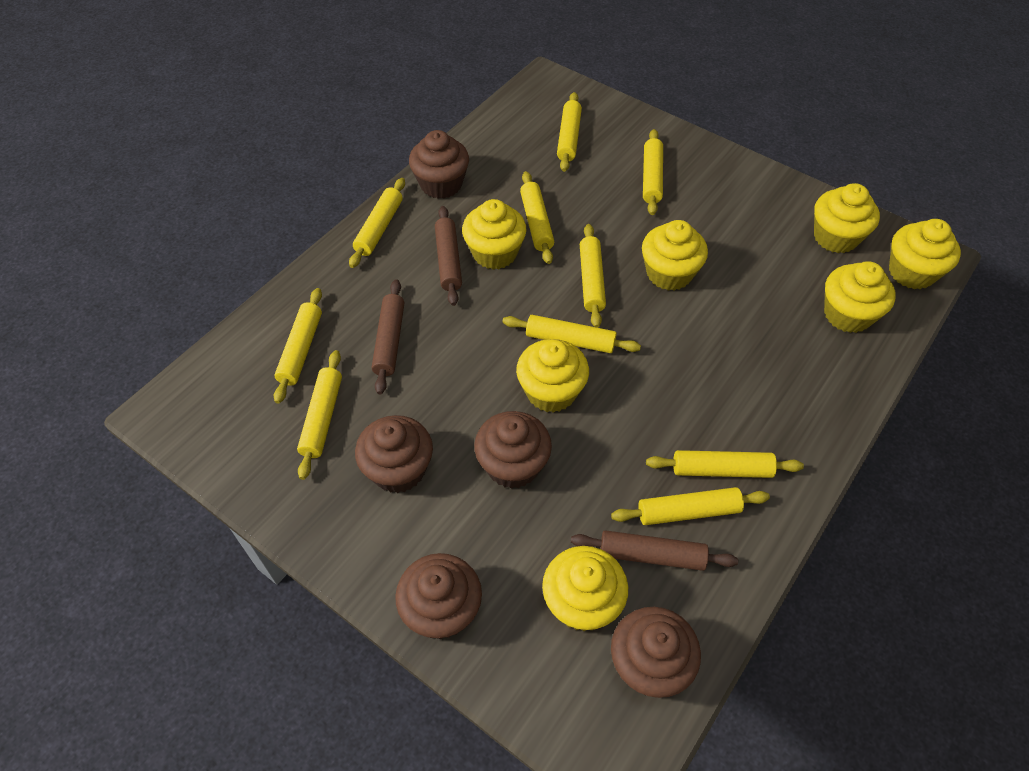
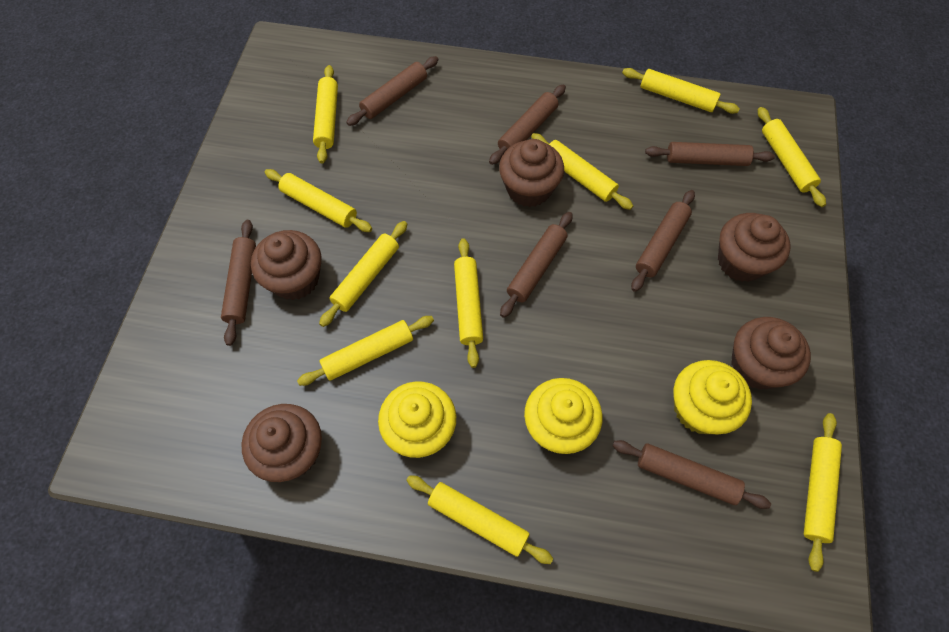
brown rolling pin: [372,279,404,394] [435,206,462,306] [571,530,738,571] = 3 -> [221,220,256,346] [346,56,439,126] [489,84,566,165] [500,212,573,318] [613,440,771,509] [631,190,695,292] [645,142,775,166] = 7
yellow cupcake: [462,199,527,270] [516,339,589,413] [542,546,628,631] [642,220,708,291] [814,183,880,253] [824,261,896,333] [889,219,961,289] = 7 -> [378,381,456,458] [524,378,602,454] [673,360,752,434] = 3

